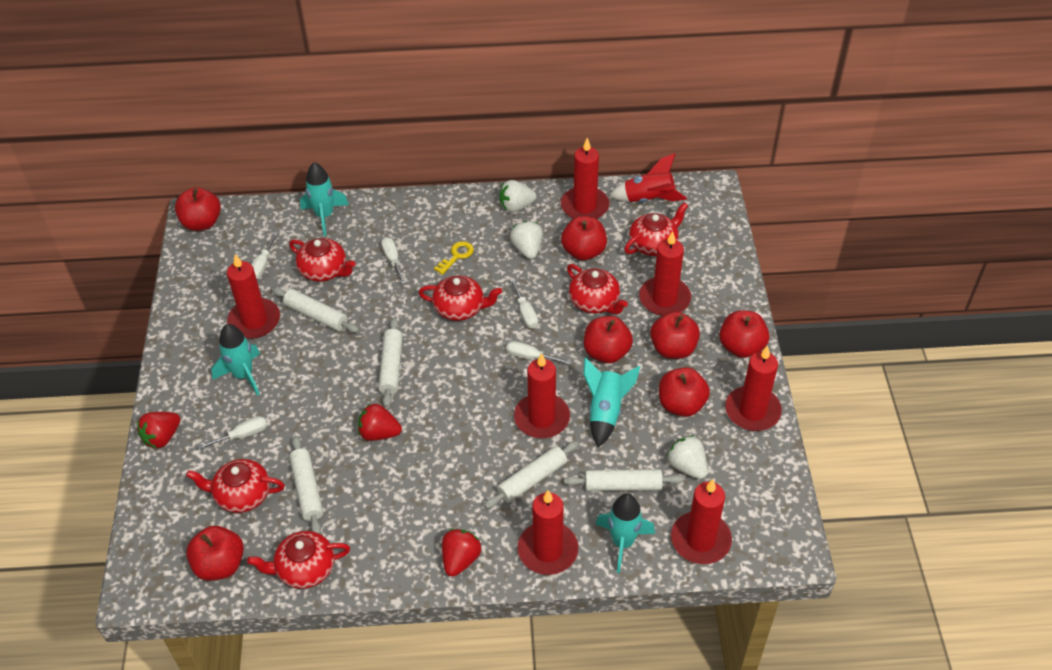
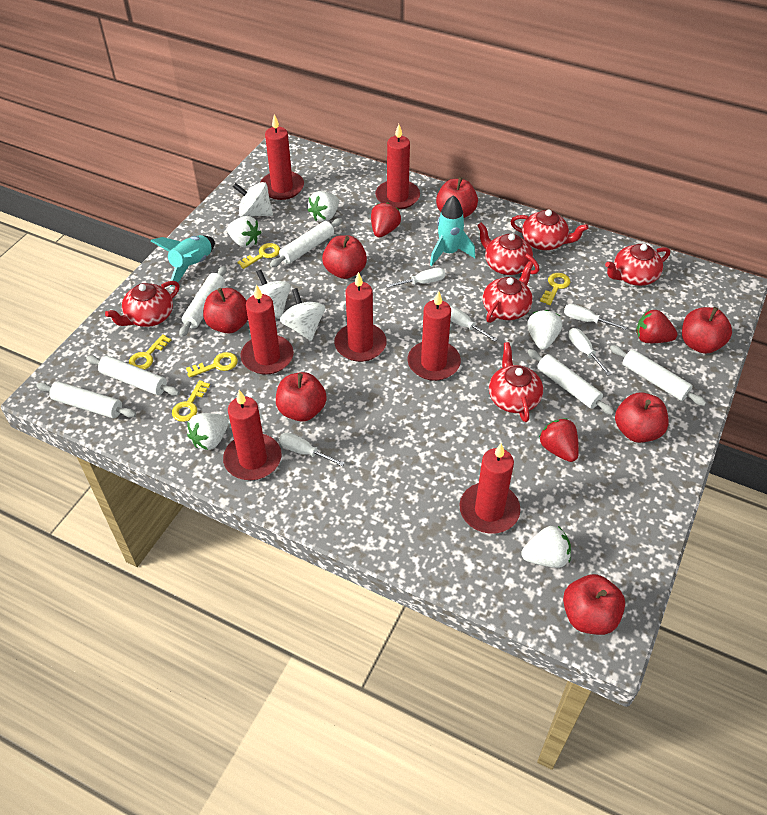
red rocket: [609,153,687,202] = 1 -> none = 0
turquoise rocket: [211,324,260,396] [300,162,349,236] [583,357,640,448] [595,494,655,573] = 4 -> [151,235,215,287] [430,195,475,266] = 2
white rolling pin: [272,287,359,333] [289,436,323,534] [379,318,403,407] [484,441,579,508] [564,469,683,491] = 5 -> [36,382,136,418] [86,355,180,396] [179,266,226,337] [270,218,342,267] [527,349,615,415] [610,345,706,406] = 6
white spinning top: none = 0 -> [233,182,273,217] [249,269,291,319] [280,288,325,341] = 3
white strawberry: [499,180,536,212] [510,221,543,259] [667,435,708,479] = 3 -> [187,413,229,450] [227,216,261,248] [308,191,339,222] [521,526,571,568] [527,310,562,350] = 5
yellow key: [434,241,474,275] = 1 -> [129,334,172,370] [172,380,210,422] [186,352,238,378] [237,243,280,269] [540,273,571,305] = 5

